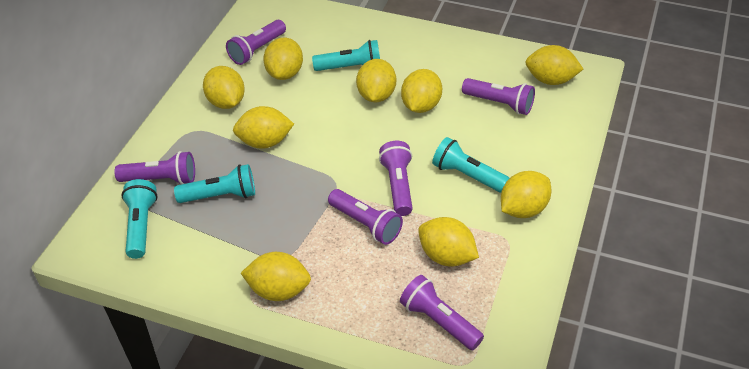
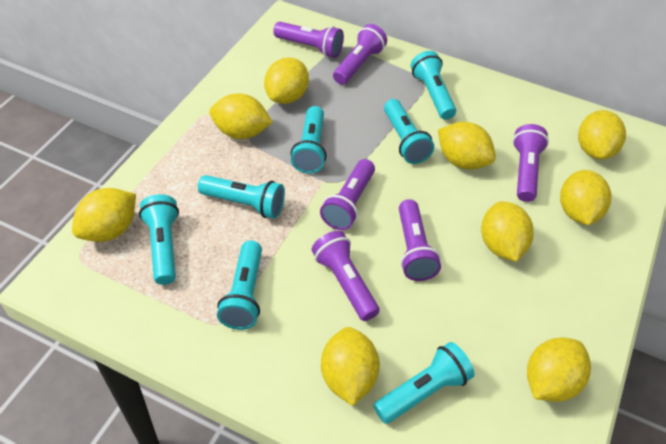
turquoise flashlight: [121,179,158,259] [174,164,255,203] [312,40,380,71] [432,137,509,193] = 4 -> [139,194,179,285] [198,175,285,219] [217,240,262,330] [291,106,327,173] [373,342,475,424] [384,99,434,164] [411,51,456,120] = 7

